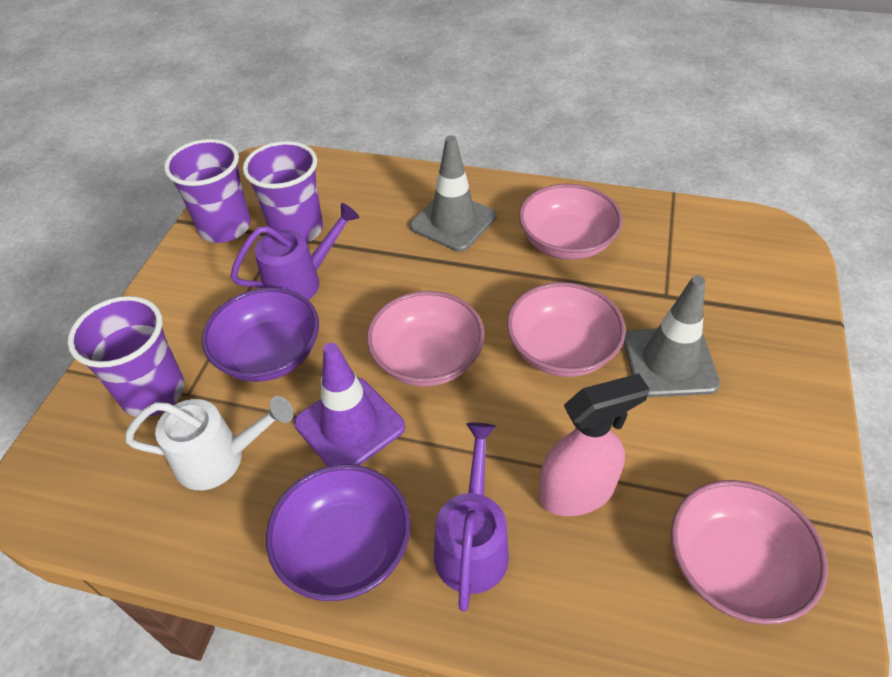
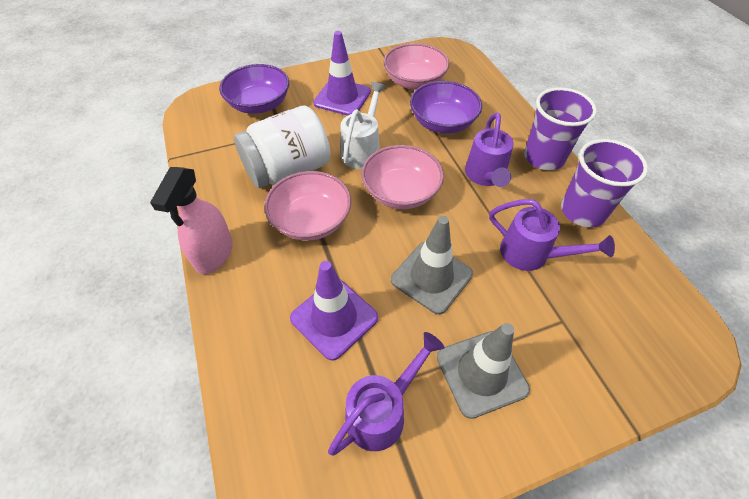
pink bowl: [367,291,485,387] [507,282,626,377] [519,184,623,260] [671,480,828,625] = 4 -> [264,171,351,241] [361,145,444,209] [384,43,450,90] = 3
purple cup: [67,296,185,417] [164,139,251,243] [243,141,323,243] = 3 -> [524,87,597,170] [561,139,648,227] = 2
purple traffic cone: [294,343,405,466] = 1 -> [290,261,378,361] [313,31,371,116] = 2
purple watering can: [230,203,360,300] [434,423,509,612] = 2 -> [328,332,444,455] [465,112,514,187] [489,199,615,271] = 3
white jar: none = 0 -> [234,105,331,188] = 1

